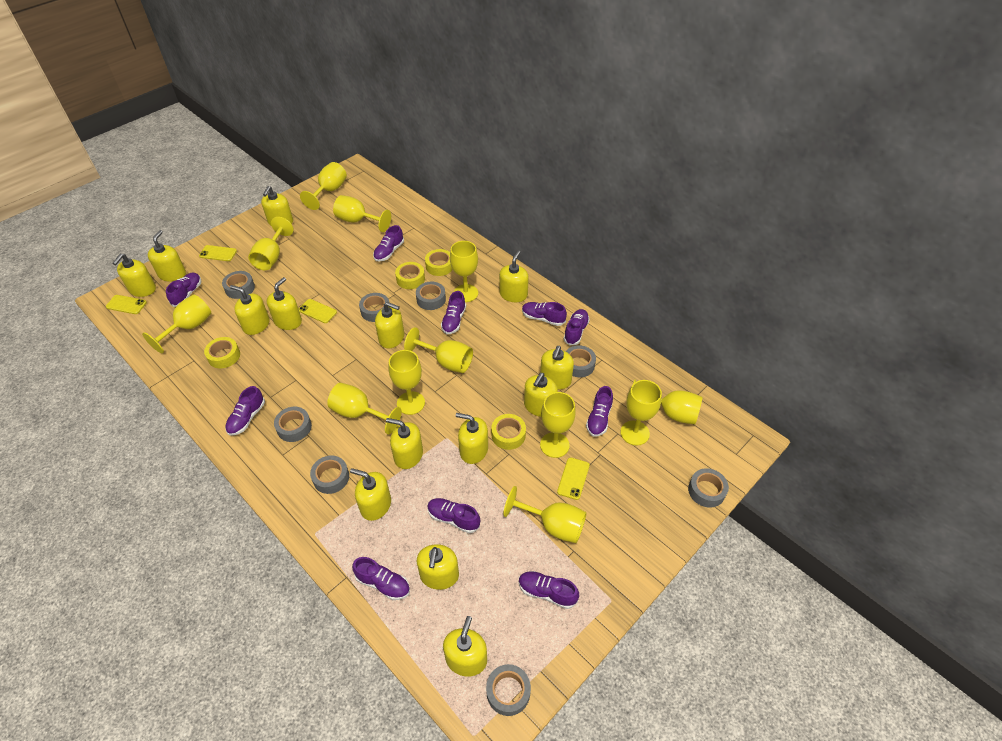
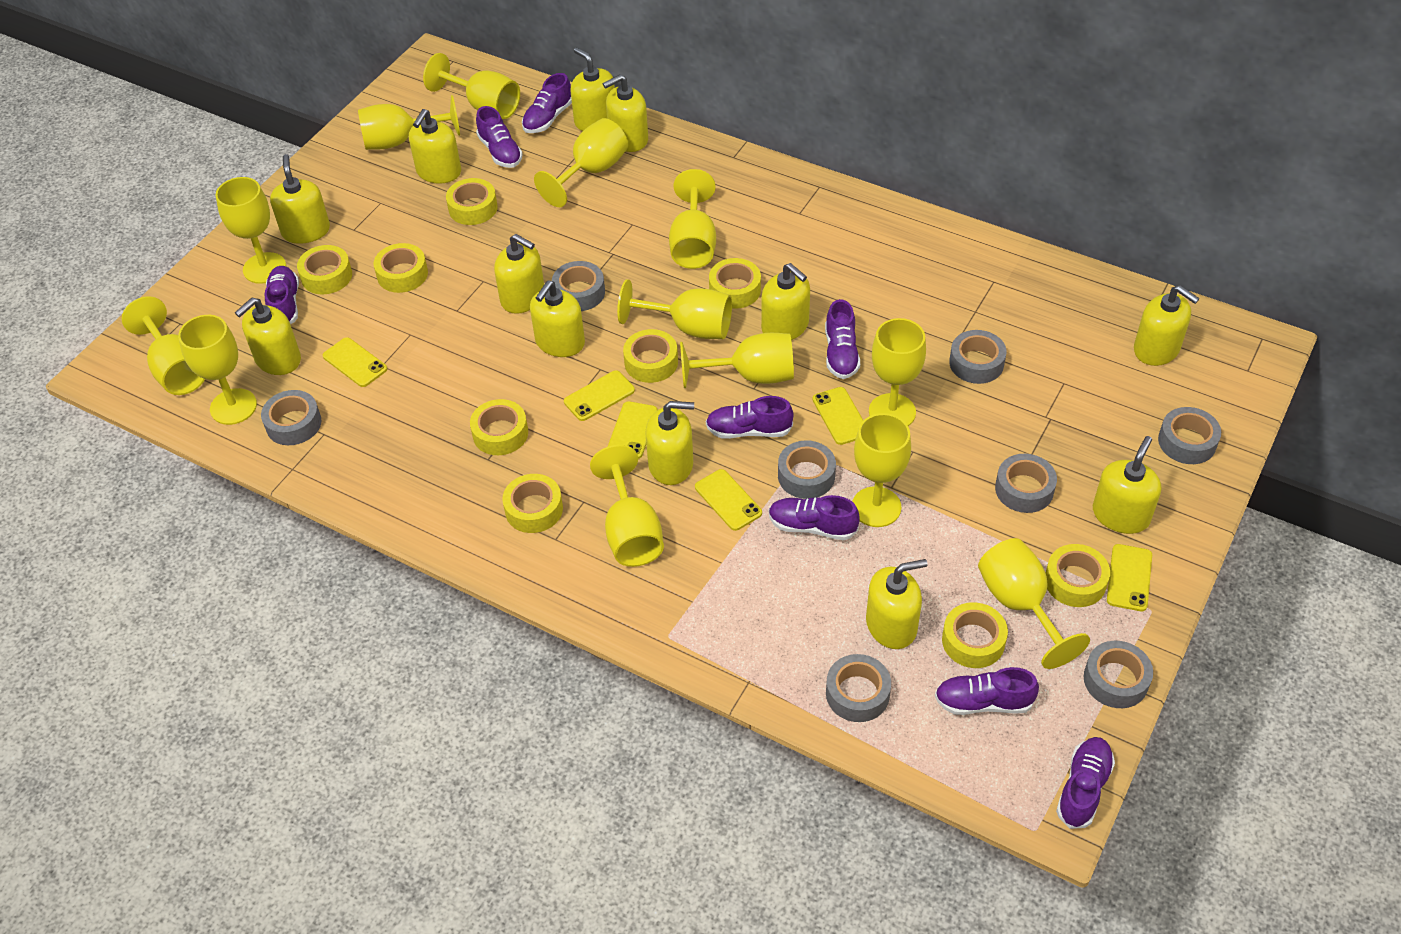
purple shoe: [166,273,201,307] [225,386,265,436] [352,557,410,600] [373,225,404,261] [427,498,480,533] [441,291,466,334] [519,571,579,609] [522,302,567,326] [564,309,590,346] [586,386,613,437] = 10 -> [265,266,299,324] [476,106,523,168] [522,73,572,133] [706,396,794,439] [769,495,860,540] [825,299,860,379] [935,667,1039,715] [1056,737,1115,829] = 8
yellow goblet: [142,295,211,354] [248,217,294,270] [300,162,347,210] [327,383,402,434] [333,195,391,232] [389,350,425,415] [404,327,473,373] [450,241,478,302] [503,486,587,543] [540,392,576,458] [620,380,662,445] [633,380,702,424] = 12 -> [122,296,205,395] [178,315,257,425] [216,177,286,284] [358,95,460,150] [423,53,520,119] [534,118,628,207] [590,445,664,567] [617,279,732,339] [669,169,716,269] [680,333,794,388] [852,413,911,527] [869,318,926,426] [978,538,1090,669] = 13
yellow phone: [106,295,147,314] [199,245,237,261] [299,299,337,323] [557,457,590,500] = 4 -> [323,337,387,387] [564,370,635,421] [608,401,657,459] [695,469,762,531] [812,387,864,445] [1107,544,1152,611] = 6
yellow soap dispenser: [113,254,156,297] [148,230,186,282] [230,285,269,335] [261,186,293,226] [267,277,302,330] [350,468,391,521] [375,302,404,348] [386,418,423,469] [417,544,459,590] [443,616,487,677] [456,413,488,464] [499,250,529,302] [524,373,558,417] [540,346,574,390] = 14 -> [235,297,301,375] [270,154,330,244] [409,109,461,184] [494,234,544,314] [530,280,585,357] [571,47,615,131] [603,74,648,152] [645,401,694,485] [761,263,810,340] [866,559,928,649] [1093,436,1161,534] [1134,285,1199,366] = 12
yellow tape: [204,337,240,368] [395,262,425,289] [425,249,453,276] [491,414,526,450] = 4 -> [297,245,352,294] [373,243,428,293] [446,178,498,225] [470,399,528,455] [502,474,563,533] [623,329,678,383] [709,258,761,309] [942,602,1008,668] [1046,544,1110,607] = 9

